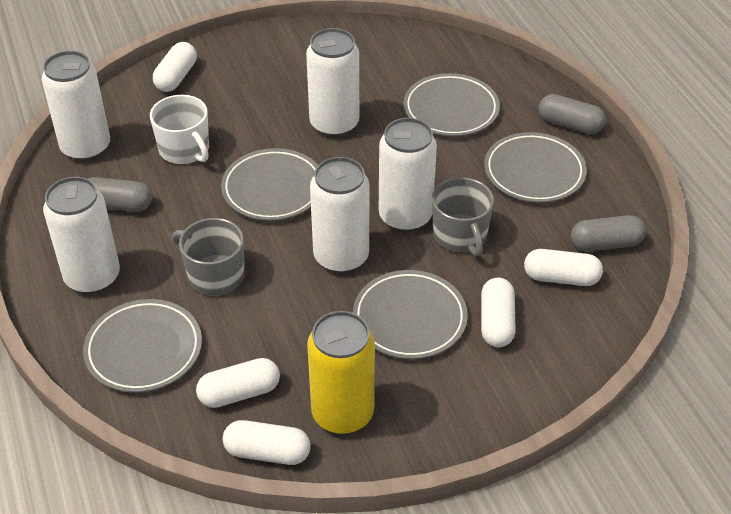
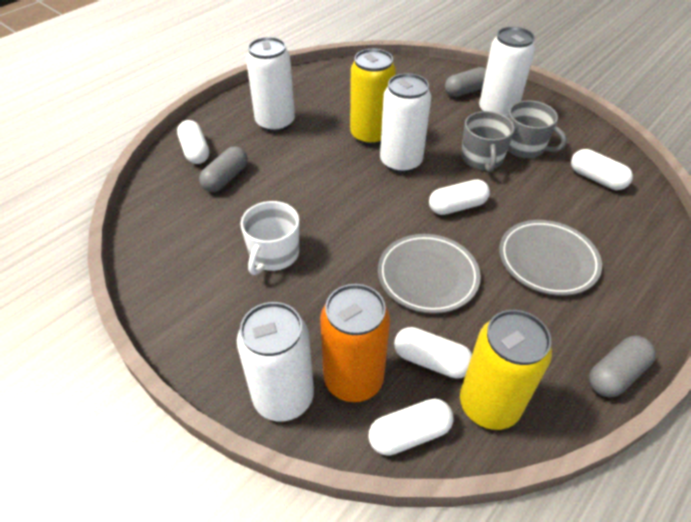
grey plate: [83,299,202,393] [221,148,318,221] [353,270,468,359] [403,73,500,136] [484,132,587,203] = 5 -> [378,234,481,314] [499,220,602,296] = 2
orange can: none = 0 -> [320,284,390,402] = 1
white can: [42,51,110,161] [43,177,120,294] [306,28,359,137] [310,157,369,274] [379,118,437,232] = 5 -> [237,302,314,421] [246,37,295,132] [380,73,431,173] [479,27,535,117] = 4
yellow can: [307,311,375,434] = 1 -> [350,49,396,146] [460,310,552,430] = 2

